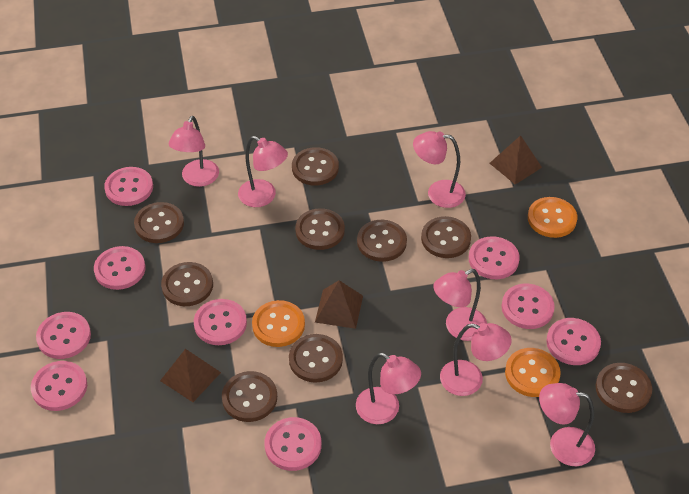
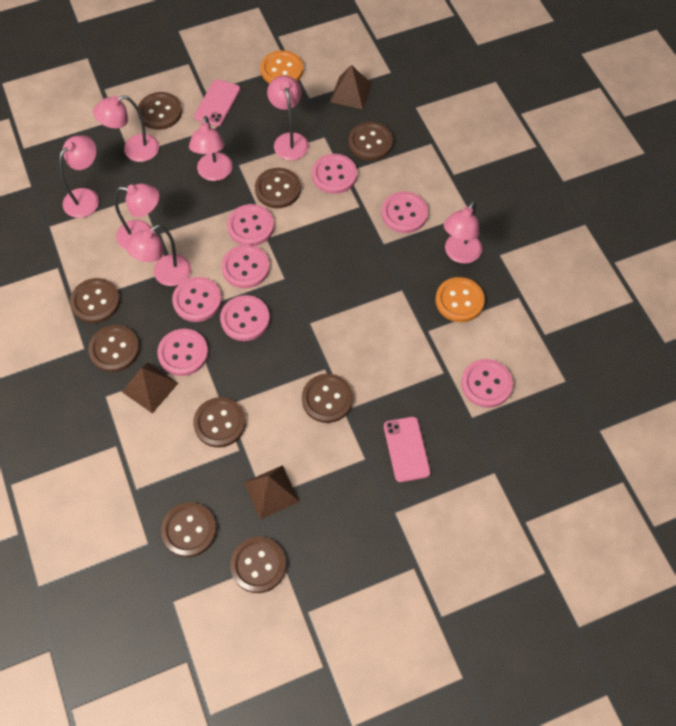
orange button: [252,300,305,347] [505,348,561,397] [528,197,577,238] = 3 -> [260,50,303,84] [435,277,485,322] = 2
pink button: [31,361,87,411] [36,312,91,359] [94,246,145,290] [104,167,153,206] [194,299,247,345] [265,417,322,471] [469,236,520,279] [502,284,555,329] [546,318,601,365] = 9 -> [157,329,208,376] [172,277,222,322] [220,295,270,341] [221,245,270,289] [227,204,274,246] [312,154,357,194] [382,192,428,233] [461,359,513,408] = 8
pink phone: none = 0 -> [194,79,240,127] [384,417,431,482] = 2

